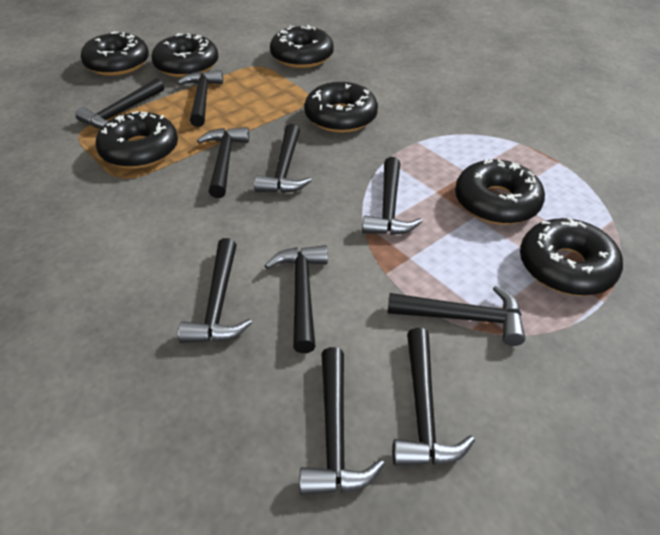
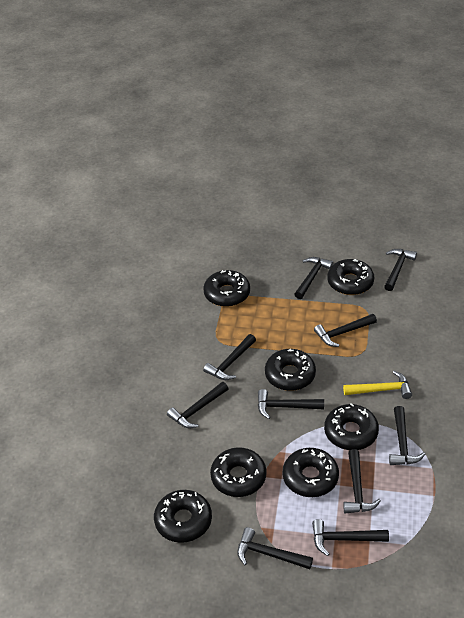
yellow hammer: none = 0 -> [343,371,412,399] = 1

